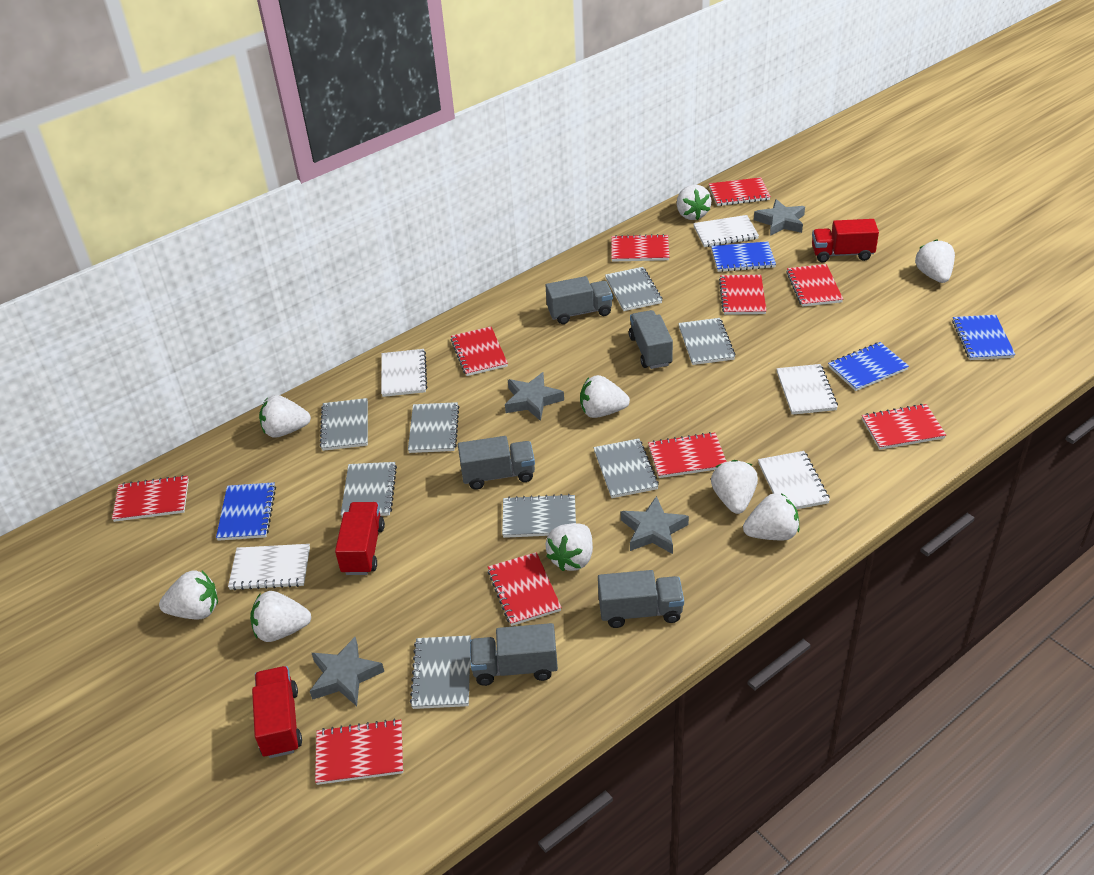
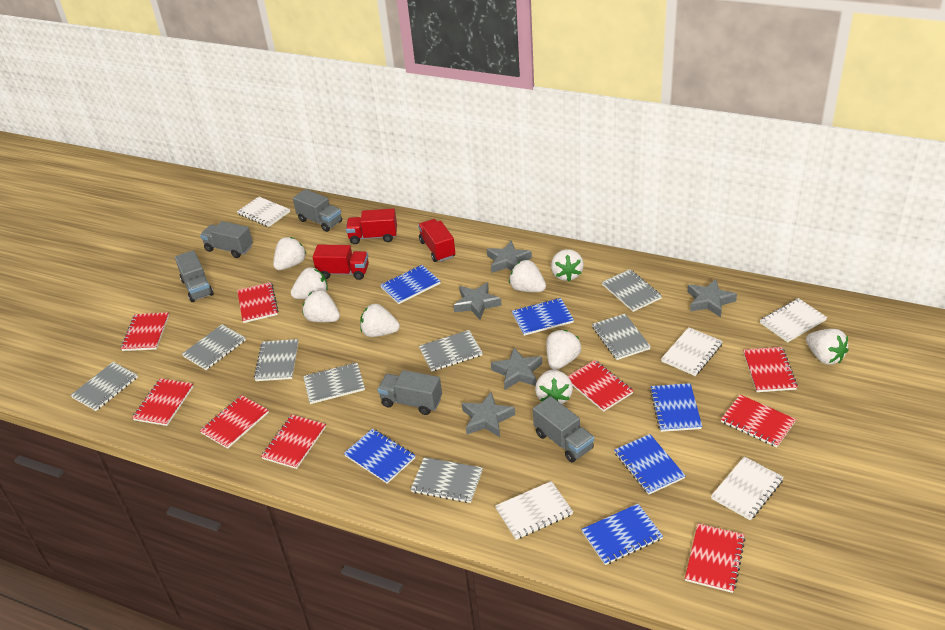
blue notebook: [216,482,276,541] [711,242,776,272] [828,342,909,391] [952,315,1015,360] = 4 -> [344,428,416,484] [380,265,440,304] [512,298,574,336] [581,504,663,565] [614,434,686,495] [650,383,702,432] = 6
grey star: [310,637,384,706] [505,372,564,421] [621,496,689,554] [754,199,805,236] = 4 -> [453,282,502,320] [462,392,515,437] [487,240,532,273] [491,348,542,390] [687,279,737,317] = 5
red notebook: [112,475,189,522] [315,719,403,785] [450,327,508,376] [487,552,562,626] [611,234,669,262] [648,432,727,478] [709,177,771,206] [719,275,767,315] [786,264,843,307] [862,404,946,450] = 10 -> [121,312,169,351] [132,378,194,426] [200,395,269,449] [237,282,279,323] [261,415,326,469] [568,360,633,412] [685,523,745,593] [721,395,796,447] [743,347,798,392] = 9

